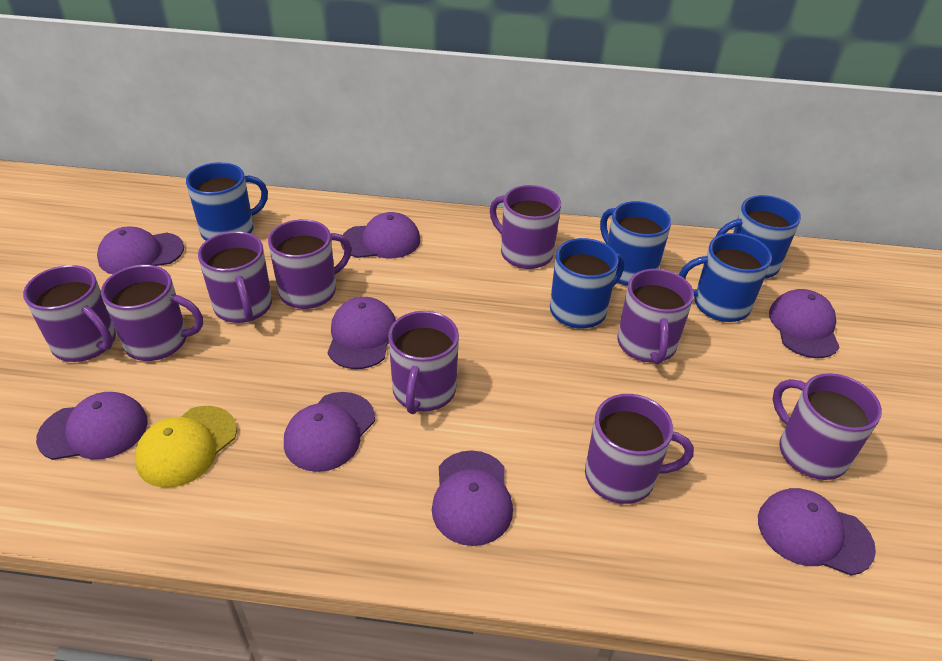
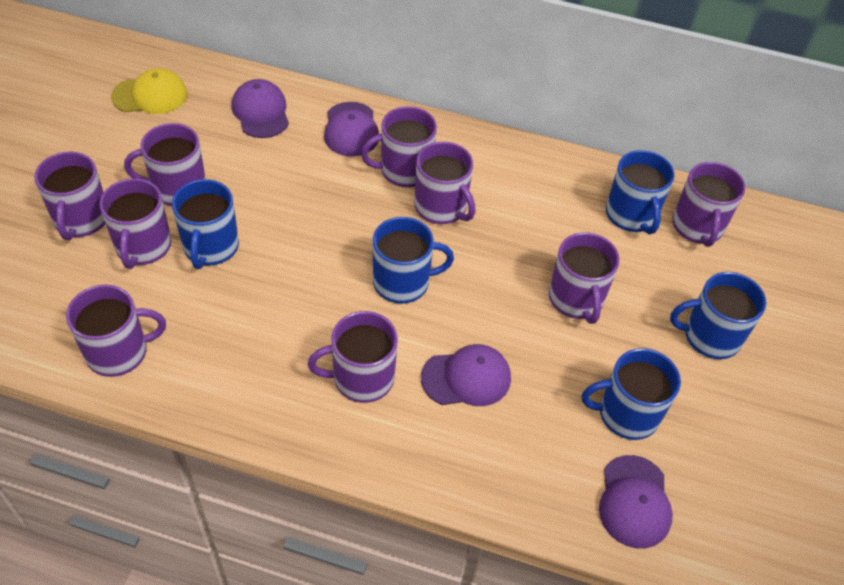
purple cap: [36,392,148,460] [97,227,184,274] [284,392,375,472] [327,297,396,369] [341,212,420,258] [432,450,513,546] [758,488,876,576] [769,289,839,358] = 8 -> [232,79,289,138] [324,102,379,157] [421,344,511,406] [599,455,673,549] = 4

